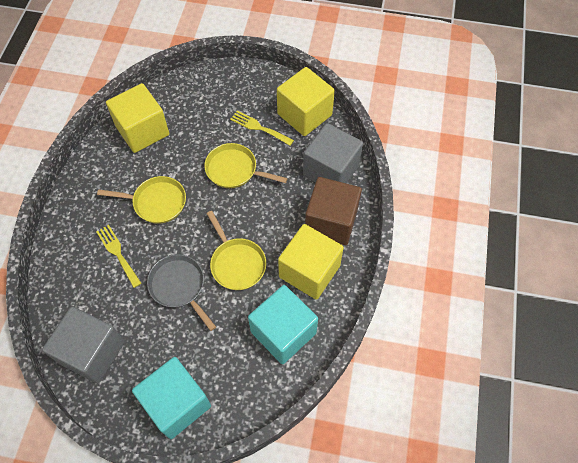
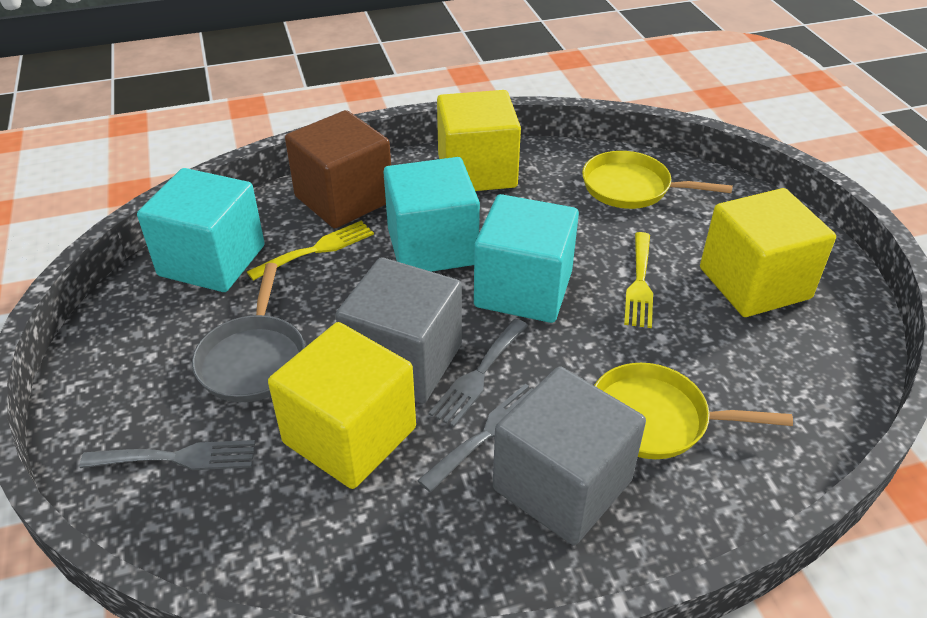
grey fork: none = 0 -> [79,440,255,470] [417,384,533,492] [429,319,528,427] = 3
turquoise cube: [132,357,211,439] [248,285,318,364] = 2 -> [137,168,265,292] [383,157,480,272] [474,194,579,323] = 3
yellow pan: [97,176,186,224] [204,143,288,188] [207,211,266,290] = 3 -> [582,151,733,209] [594,363,793,459] = 2

